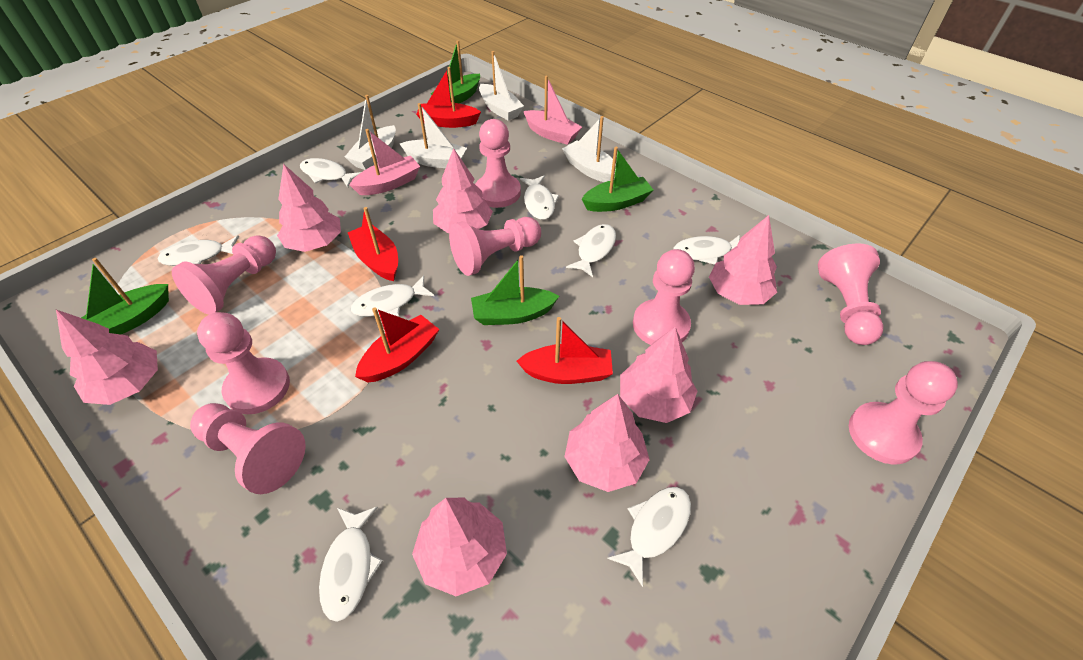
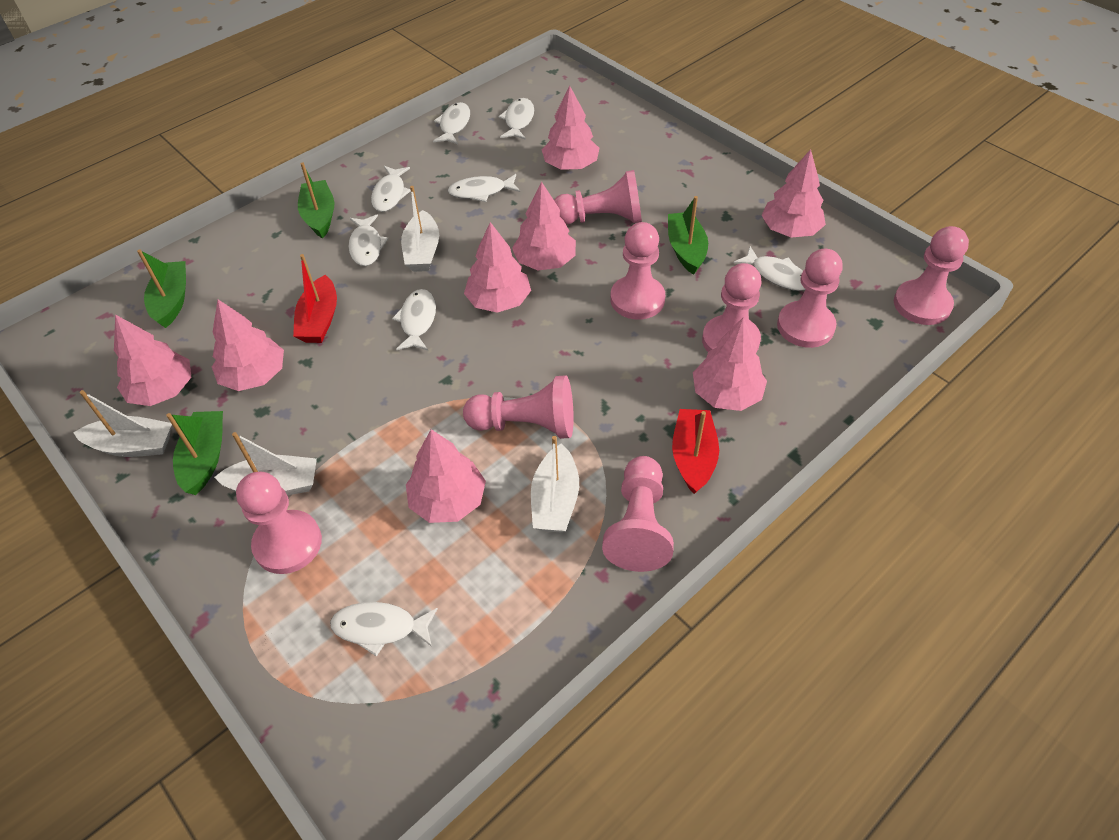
pink boat: [349,129,420,195] [524,76,582,145] = 2 -> none = 0
pink tree: [56,310,158,405] [277,164,341,252] [412,498,507,596] [433,148,493,233] [564,394,650,492] [620,327,698,423] [709,215,777,305] = 7 -> [114,314,191,406] [212,299,284,391] [406,429,486,523] [464,222,531,313] [512,181,576,270] [542,86,600,170] [693,317,767,411] [761,149,826,237] = 8
red boat: [347,207,398,281] [355,307,439,383] [416,67,481,128] [517,317,613,384] = 4 -> [293,254,337,343] [672,409,719,494] = 2

